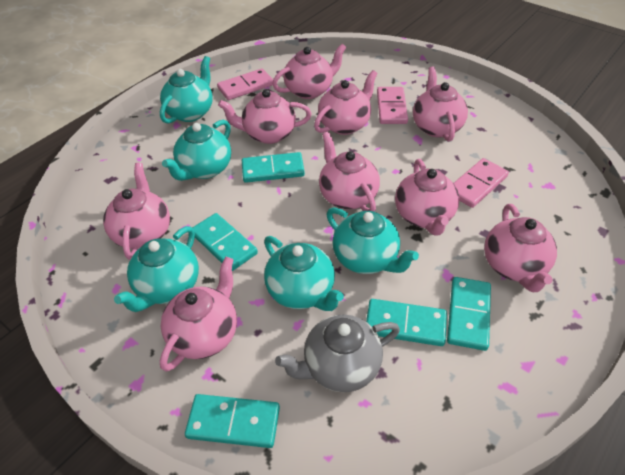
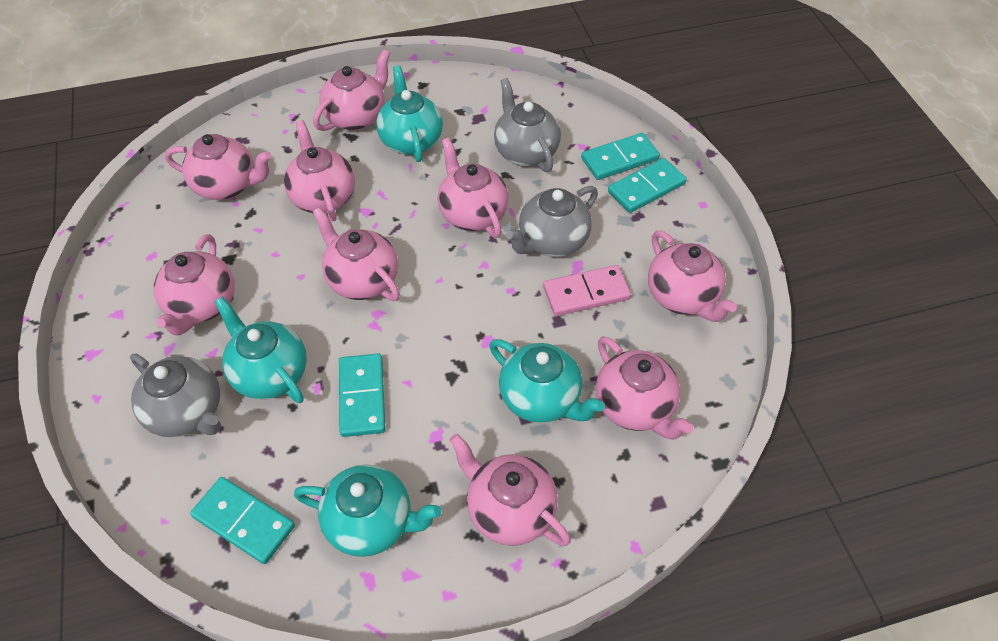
grey teapot: [275,315,400,392] = 1 -> [130,353,221,438] [494,78,561,172] [506,186,598,257] = 3
pink domino: [217,68,273,100] [377,87,408,124] [454,158,509,208] = 3 -> [543,265,631,316] = 1
turquoise domino: [185,394,280,448] [192,213,258,271] [242,152,305,183] [366,299,447,346] [447,277,491,351] = 5 -> [190,477,295,564] [339,354,385,437] [581,133,660,180] [608,158,687,213] = 4
turquoise teapot: [114,226,199,312] [160,56,213,124] [162,120,231,181] [264,236,344,311] [327,207,419,274] = 5 -> [215,296,307,403] [294,464,442,557] [376,66,443,162] [489,339,605,423] = 4

